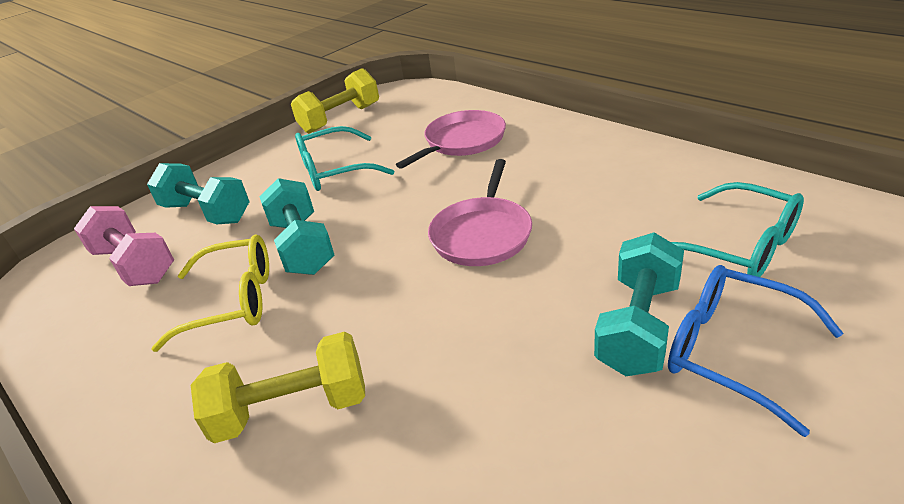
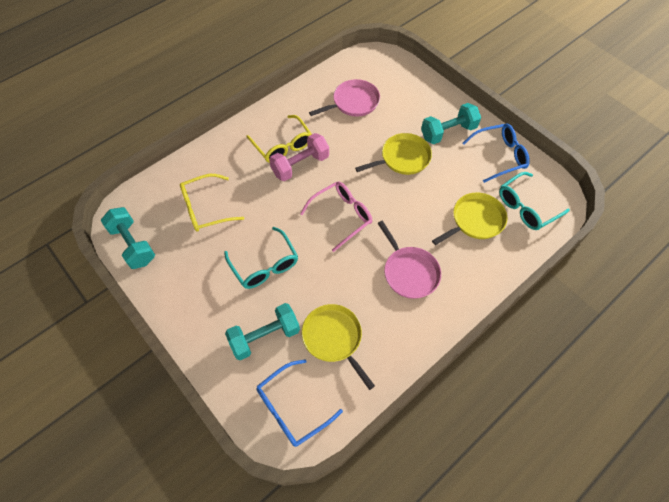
blue glasses: [668,265,843,437] = 1 -> [256,359,343,447] [462,124,530,183] = 2
pink glasses: none = 0 -> [300,181,372,252] = 1
yellow dumbbell: [191,332,365,443] [291,68,379,134] = 2 -> none = 0
yellow glasses: [151,235,269,352] = 1 -> [180,174,244,232] [246,115,312,163] = 2
yellow pan: none = 0 -> [302,304,375,390] [355,133,432,175] [432,193,507,245] = 3

